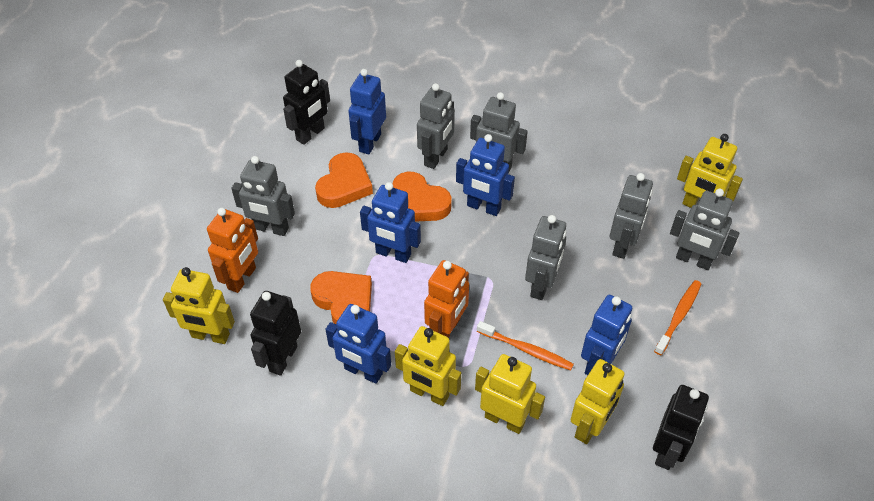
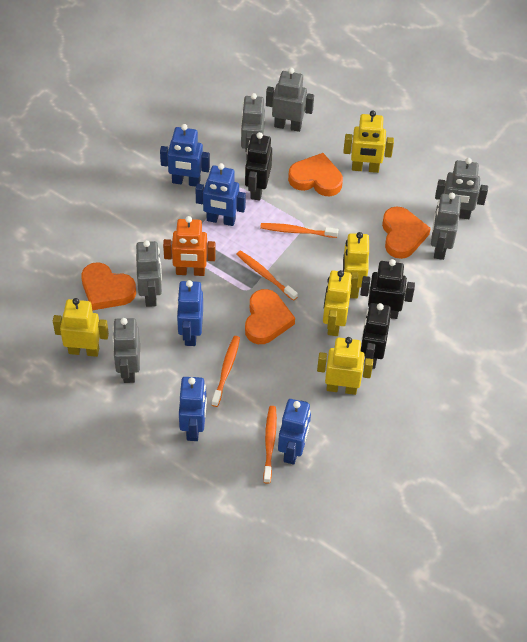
orange heart: [310,271,372,324] [315,152,373,208] [393,172,452,222] = 3 -> [81,262,136,310] [245,289,295,344] [288,153,343,196] [382,207,431,259] = 4
orange robot: [207,208,258,293] [424,260,469,338] = 2 -> [163,216,216,276] = 1
orange toothbrush: [477,321,574,371] [654,280,701,355] = 2 -> [212,336,240,407] [237,250,298,301] [260,223,338,238] [263,406,277,484] = 4

